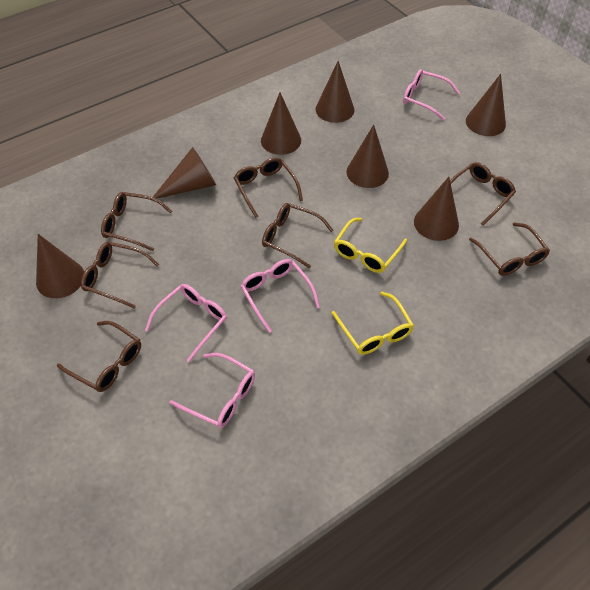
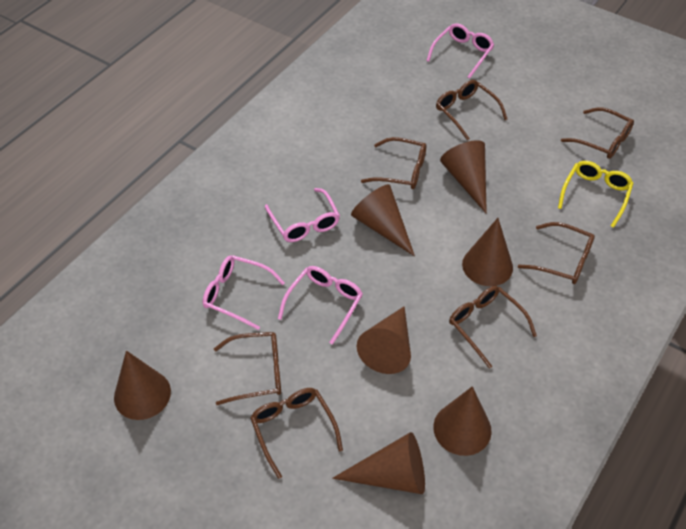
yellow glasses: [332,292,414,355] [334,218,407,273] = 2 -> [558,161,634,228] = 1

